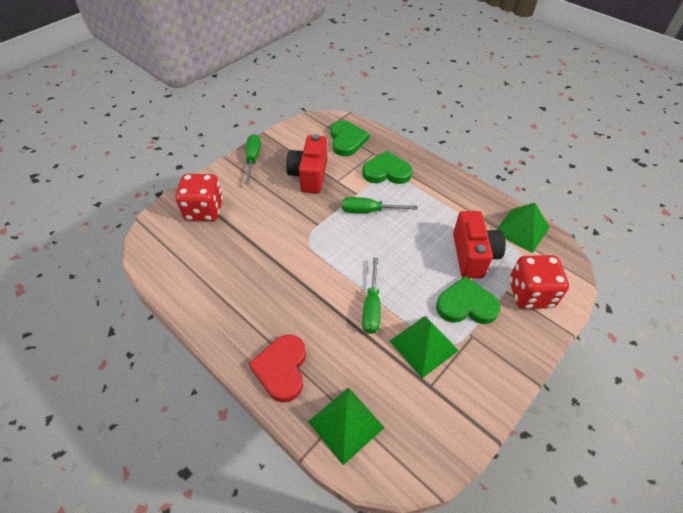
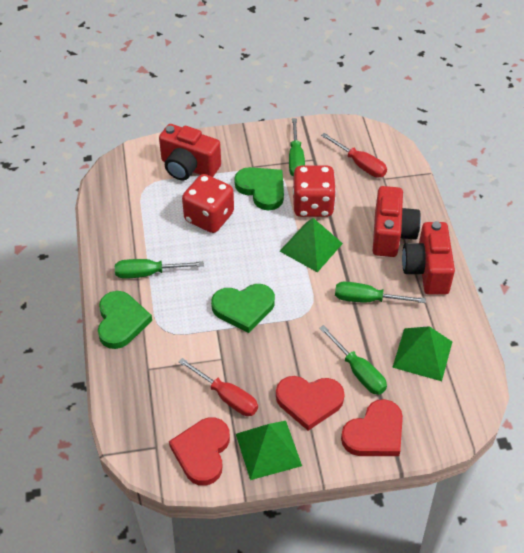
green screwdriver: [244,134,261,184] [342,197,418,213] [362,258,381,334] = 3 -> [115,259,204,279] [289,118,305,177] [319,325,387,395] [335,281,426,303] = 4
red camera: [286,134,327,194] [453,211,506,279] = 2 -> [159,124,221,180] [373,186,421,257] [402,221,455,295] = 3
red heart: [249,335,306,402] = 1 -> [169,417,230,486] [276,376,345,431] [341,399,403,456] = 3
red screwdriver: none = 0 -> [178,358,258,416] [321,133,387,178] = 2

